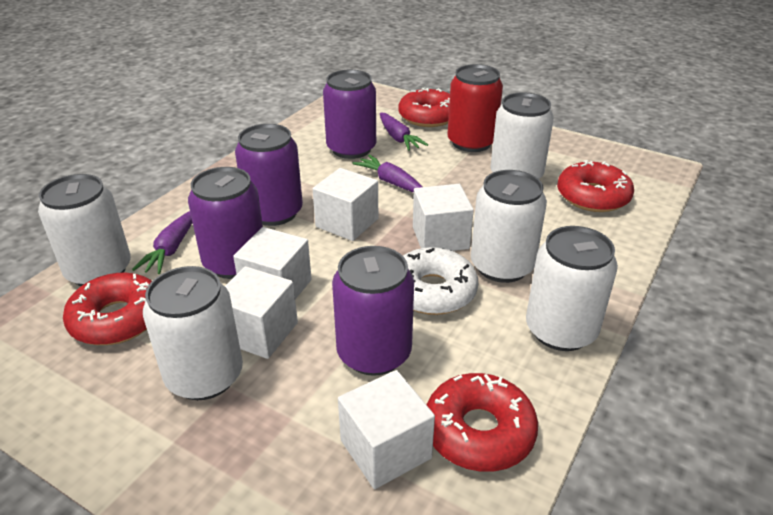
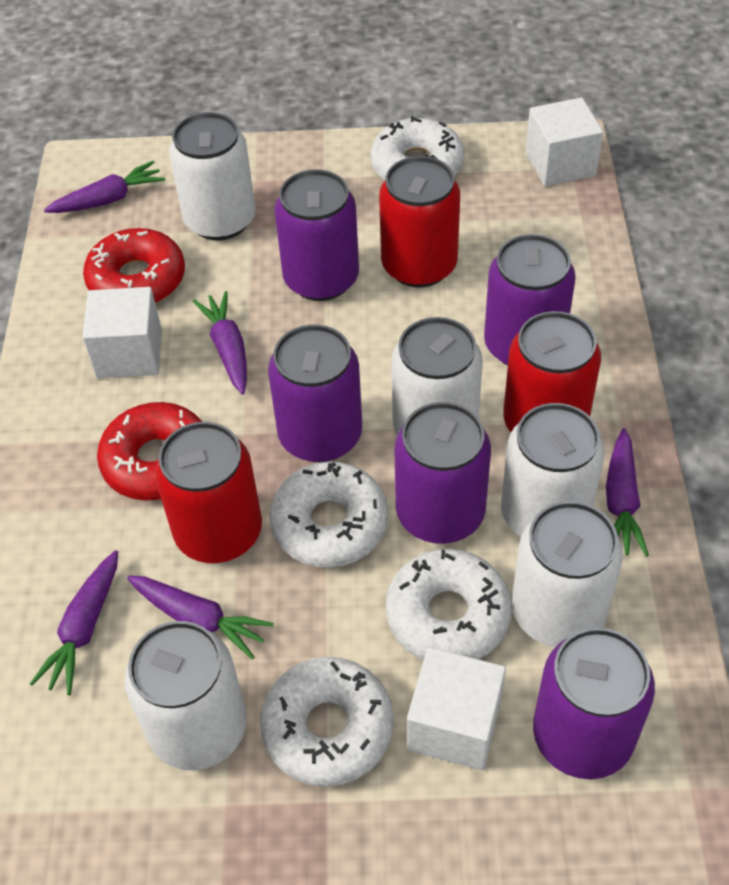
purple can: [188,167,263,279] [235,124,303,226] [323,70,376,159] [332,246,414,376] = 4 -> [268,324,362,462] [274,169,359,301] [395,402,491,544] [484,234,576,366] [533,628,655,779] = 5
purple carrot: [132,211,192,274] [352,155,422,193] [380,113,428,151] = 3 -> [30,550,118,695] [44,161,165,213] [127,576,274,659] [193,291,247,395] [606,428,649,557] = 5
red can: [447,64,503,152] = 1 -> [155,422,262,563] [379,156,460,287] [503,311,601,432] = 3
red donut: [63,273,152,345] [398,87,450,127] [427,373,538,472] [557,160,634,212] = 4 -> [83,228,185,303] [97,402,202,501] = 2
white cube: [225,266,298,359] [233,227,312,299] [313,168,378,241] [338,370,435,489] [413,184,474,251] = 5 -> [82,287,162,378] [407,647,506,771] [526,97,603,186] = 3
white donut: [403,247,478,315] = 1 -> [260,657,394,787] [269,462,388,568] [370,116,464,180] [386,549,512,660] = 4

